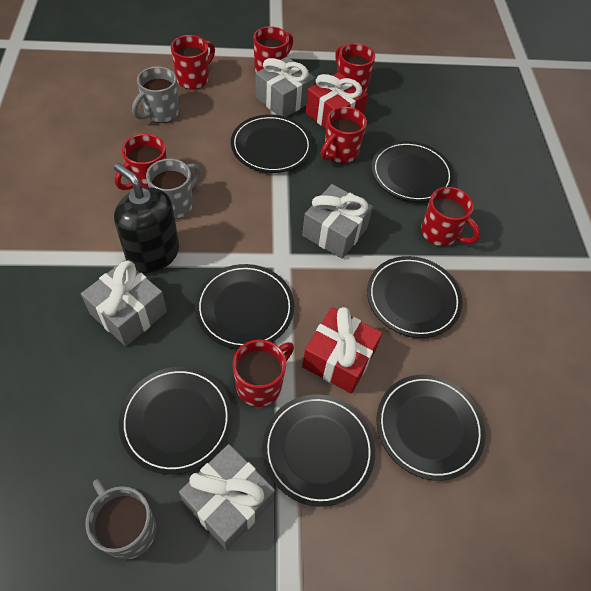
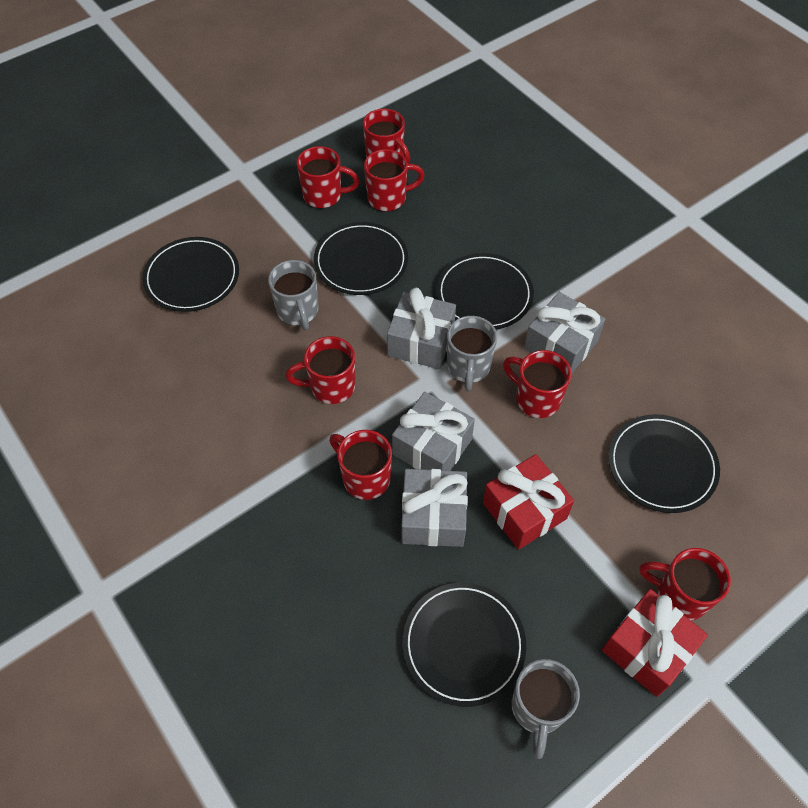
black plate: [119,367,232,474] [195,264,294,349] [231,114,312,173] [263,394,375,507] [367,256,463,338] [372,141,454,202] [376,375,486,481] = 7 -> [142,237,239,312] [314,222,408,295] [403,583,526,707] [436,253,534,329] [608,414,720,513] = 5
black soap dispenser: [114,163,179,273] = 1 -> none = 0

